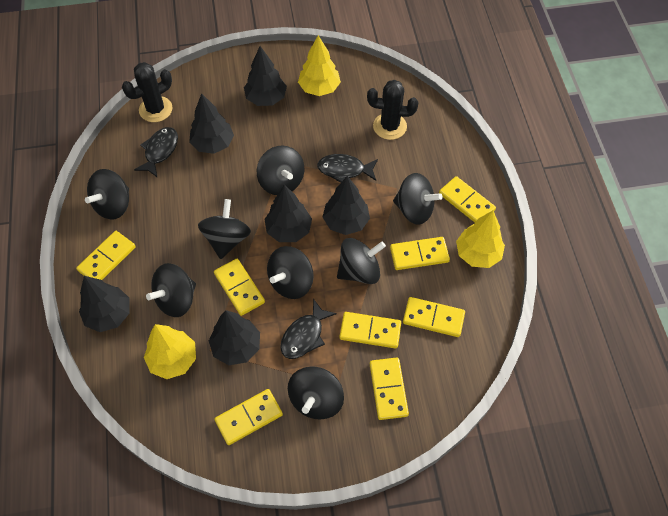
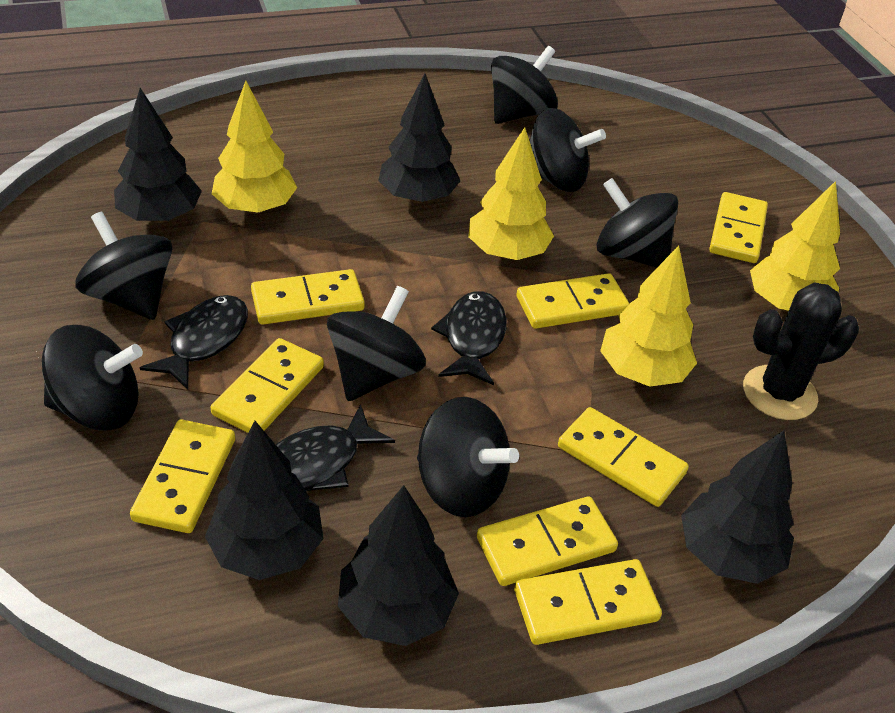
black cactus: [122,62,173,122] [367,80,418,140] = 2 -> [743,282,859,420] = 1
black spinning top: [85,169,129,220] [146,263,196,317] [198,199,251,259] [257,145,304,195] [267,246,314,299] [288,366,344,420] [337,238,386,284] [393,173,443,225] = 8 -> [42,325,143,430] [75,212,172,320] [327,286,426,401] [417,397,519,517] [491,46,558,124] [529,108,606,192] [596,178,678,268] = 7
black tree: [79,276,129,332] [189,93,234,154] [209,310,260,365] [244,46,287,106] [265,185,312,242] [323,176,370,235] = 6 -> [114,88,202,223] [205,421,323,580] [338,485,459,646] [378,73,460,203] [681,430,794,584] = 5
yellow tree: [144,324,196,379] [298,35,341,96] [456,211,505,268] = 3 -> [212,81,297,214] [468,127,554,260] [600,245,697,387] [750,181,840,312] = 4

